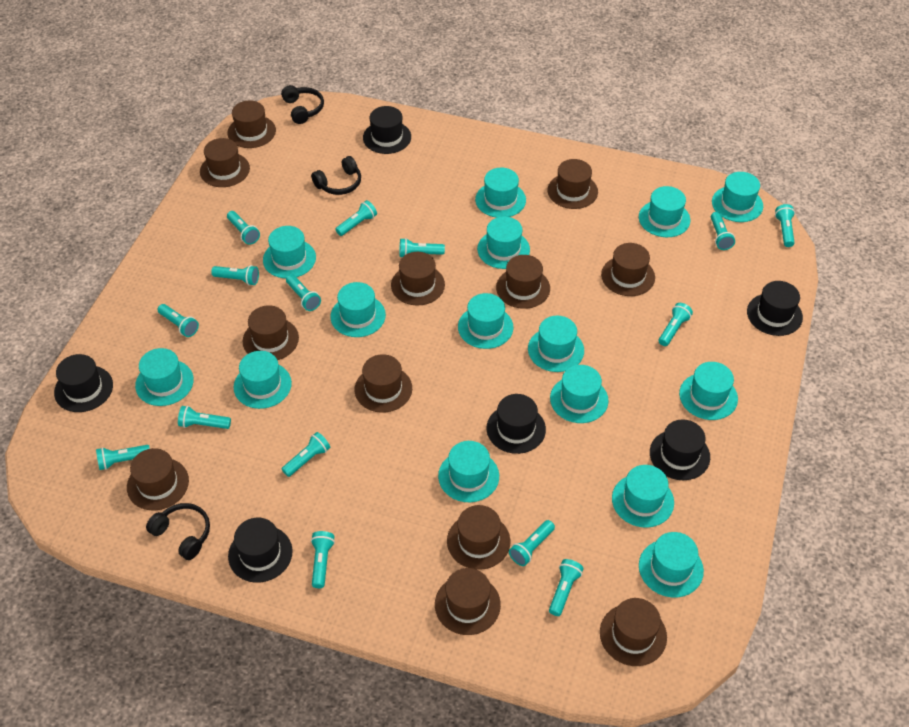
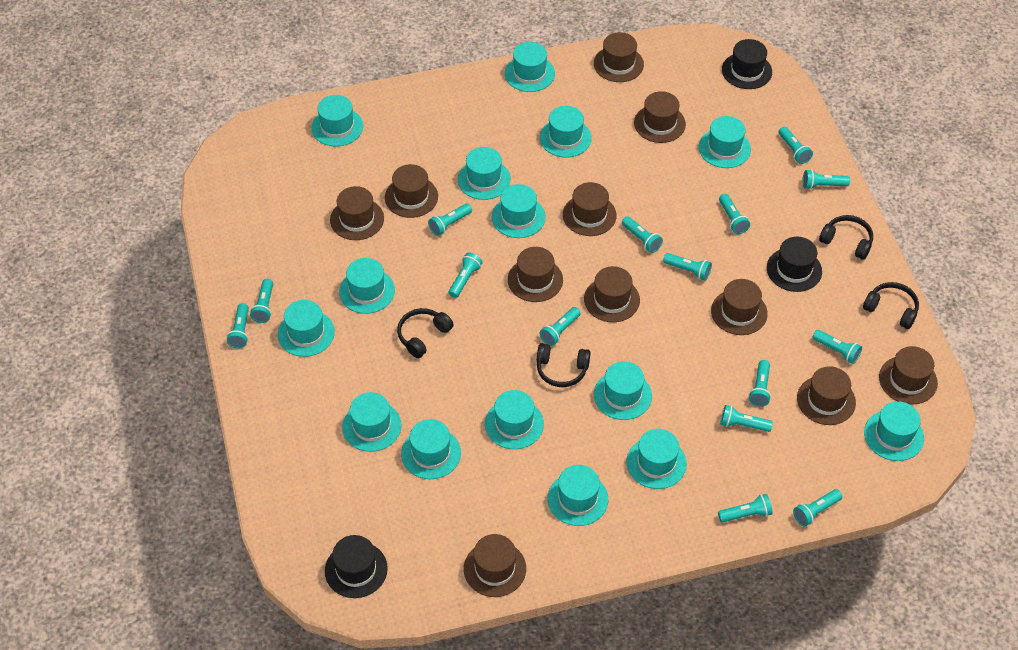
black hat: [54,354,113,412] [228,518,293,583] [363,106,411,154] [487,394,546,454] [650,419,710,480] [747,281,803,336] = 6 -> [325,535,388,598] [722,39,772,89] [767,237,822,292] = 3
black headphones: [146,503,210,560] [281,85,324,124] [311,156,361,195] = 3 -> [397,308,454,358] [537,343,591,387] [819,215,873,260] [863,282,919,329] = 4
brown hat: [127,448,189,510] [200,138,250,187] [227,100,276,148] [243,305,299,360] [355,354,412,413] [391,252,445,305] [435,568,501,635] [447,505,510,570] [496,255,550,309] [548,159,598,209] [600,598,667,666] [601,243,655,296] = 12 -> [330,186,384,240] [385,164,438,218] [464,534,526,597] [508,247,563,302] [563,182,617,236] [584,266,640,322] [594,32,644,82] [634,91,686,143] [711,279,768,335] [797,366,856,425] [879,346,938,405] = 11

